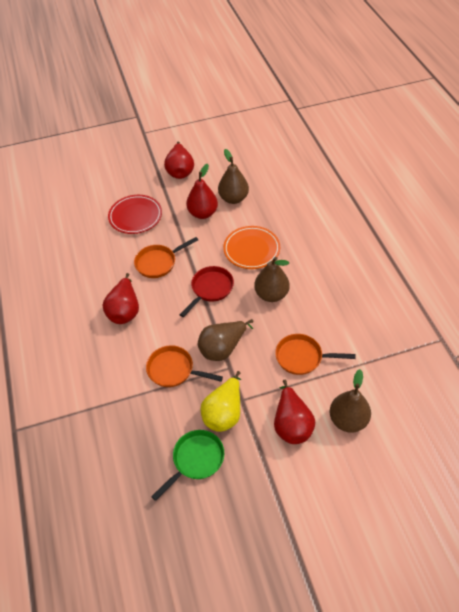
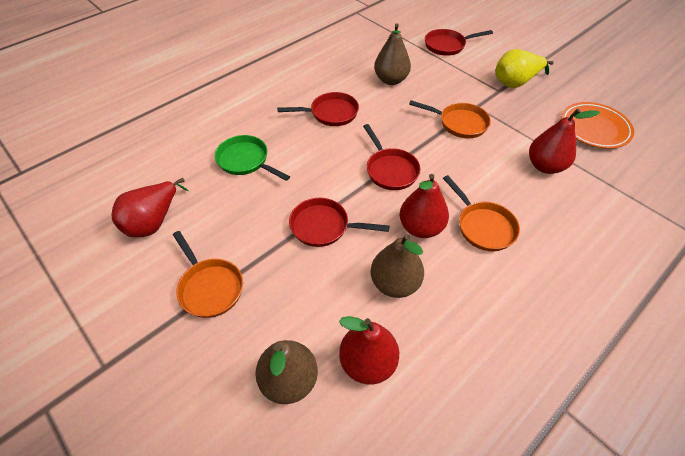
brown pear: [198,319,253,361] [218,149,249,204] [254,257,290,302] [330,369,371,433] = 4 -> [255,340,318,404] [370,234,424,298] [374,24,411,85] = 3
red pan: [180,266,234,317] = 1 -> [277,92,359,126] [289,198,389,247] [363,124,421,190] [425,29,493,56] = 4
red plate: [108,195,162,234] = 1 -> none = 0

